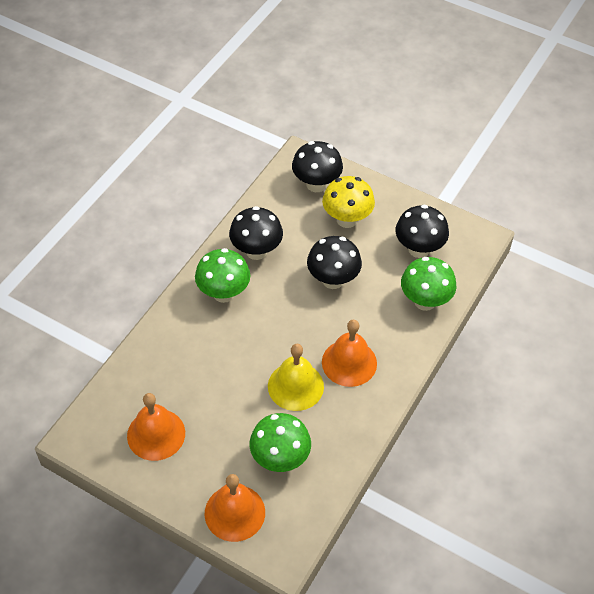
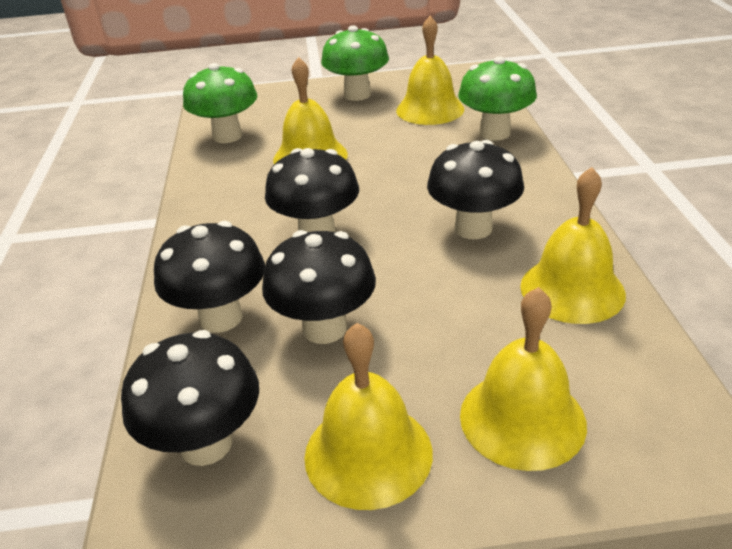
black mushroom: [229,206,283,260] [292,141,343,192] [307,236,362,289] [396,205,449,258] = 4 -> [121,330,259,466] [154,221,265,333] [262,230,376,344] [265,148,359,232] [427,140,524,239] = 5
orange bell: [127,393,185,461] [205,474,265,542] [322,320,377,387] = 3 -> none = 0
yellow bell: [268,344,324,411] = 1 -> [273,57,348,164] [304,323,433,510] [396,16,464,125] [460,287,587,471] [520,167,626,324] = 5
yellow mushroom: [322,176,375,228] = 1 -> none = 0

